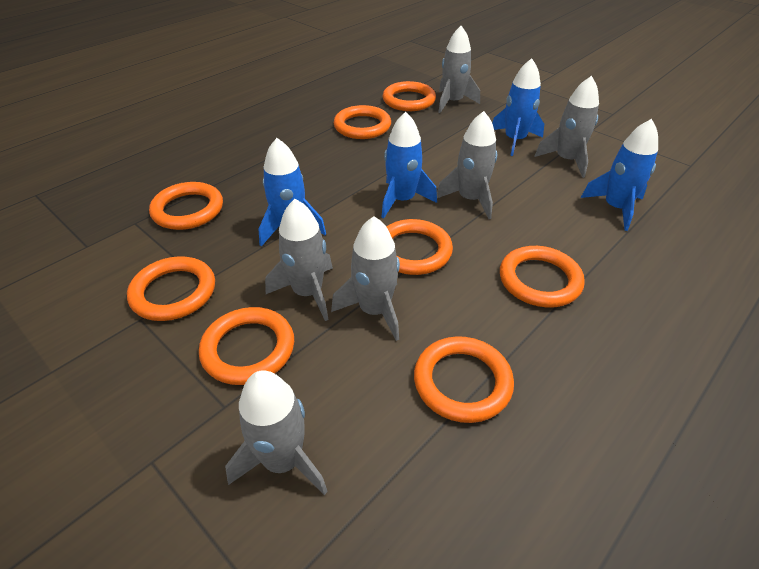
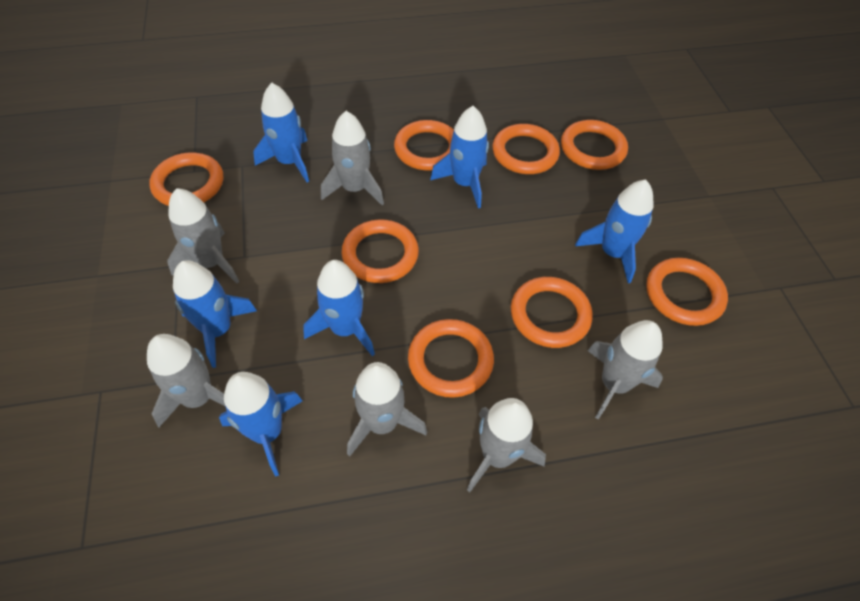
blue rocket: [259,138,326,247] [381,112,437,218] [492,58,544,156] [581,119,658,231] = 4 -> [173,260,257,368] [219,372,302,477] [253,83,309,182] [303,260,375,356] [430,106,489,208] [575,180,654,283] = 6

